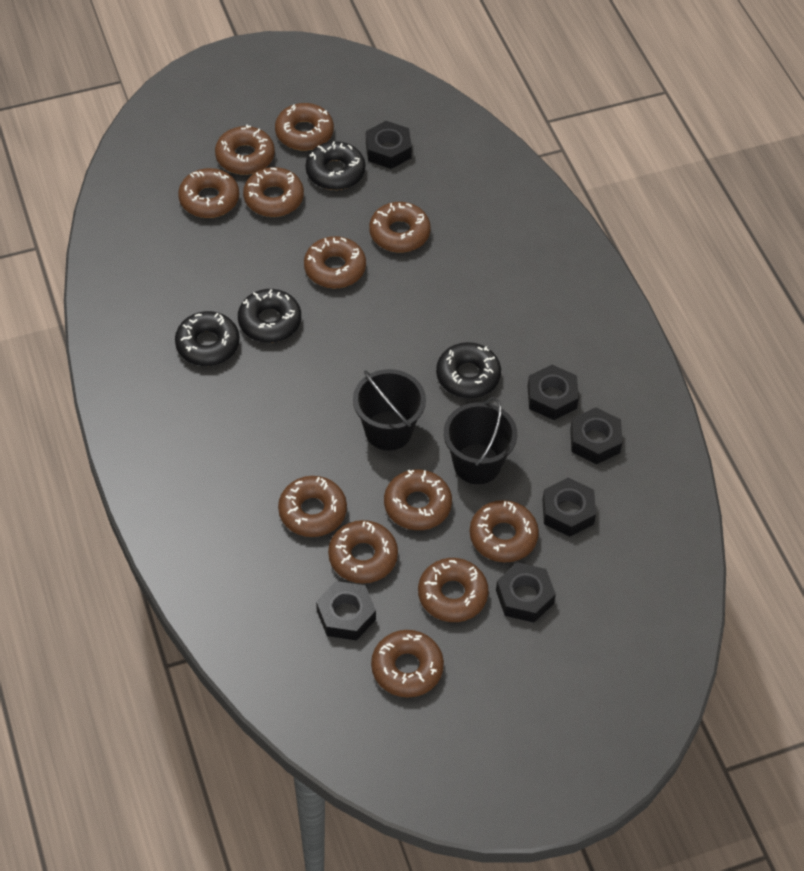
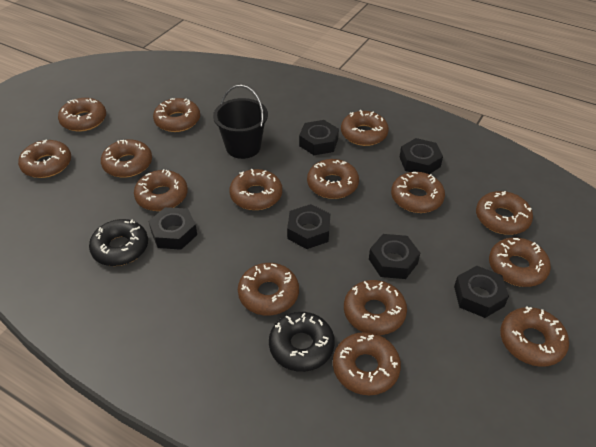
black bucket: [353,369,426,451] [444,397,517,484] = 2 -> [213,85,268,159] = 1
black donut: [175,311,240,366] [238,289,301,343] [306,141,365,190] [436,342,501,398] = 4 -> [89,219,148,266] [269,312,335,372] = 2
brown donut: [178,168,239,218] [215,125,275,175] [243,167,304,217] [275,103,334,150] [278,476,347,537] [304,236,366,288] [328,520,398,583] [369,202,431,253] [371,630,444,698] [384,469,452,530] [418,558,488,622] [470,500,539,563] = 12 -> [18,139,71,178] [58,98,106,132] [101,140,152,177] [134,169,188,211] [153,98,200,132] [229,169,282,210] [238,263,299,315] [307,159,359,199] [333,332,401,395] [341,110,389,146] [344,280,407,335] [391,172,445,213] [476,191,533,235] [489,238,551,287] [500,306,569,367] = 15

